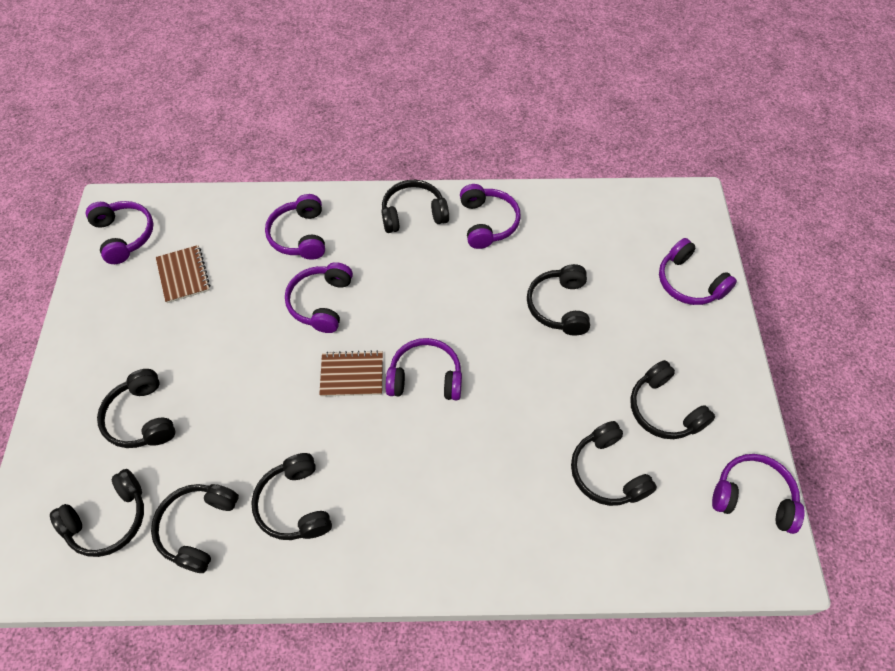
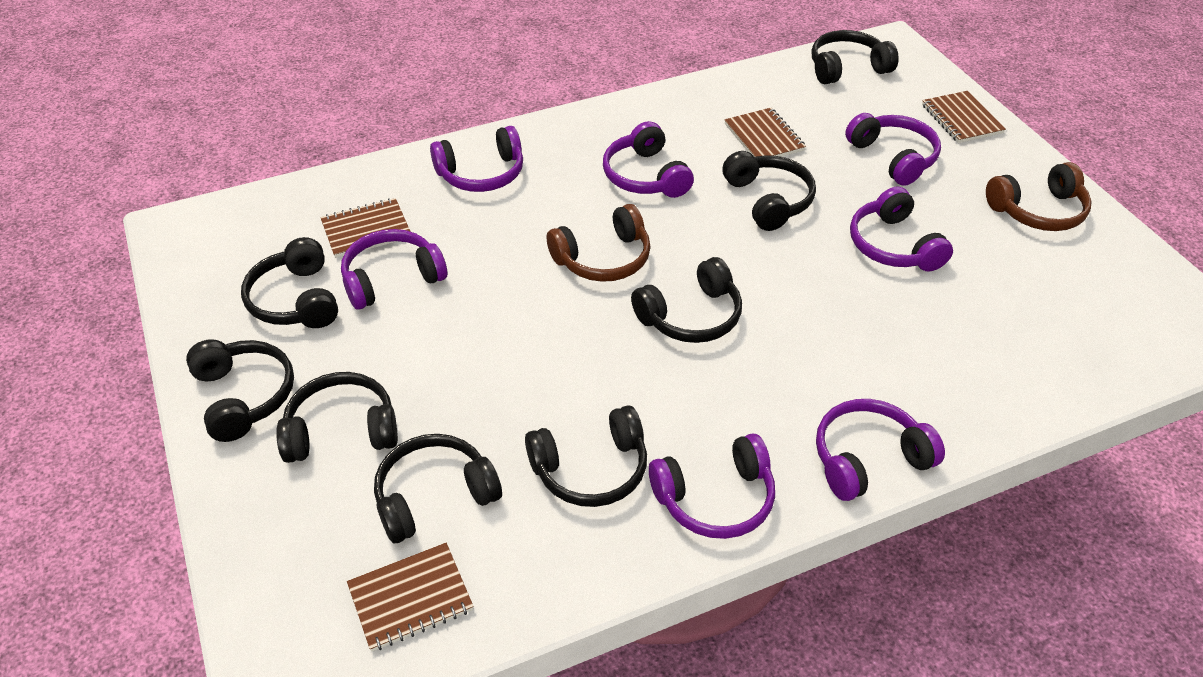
brown headphones: none = 0 -> [547,204,651,282] [986,162,1092,231] = 2
brown notebook: [156,245,210,303] [319,350,383,397] = 2 -> [320,198,411,258] [347,543,474,651] [725,108,806,157] [922,91,1006,143] = 4

